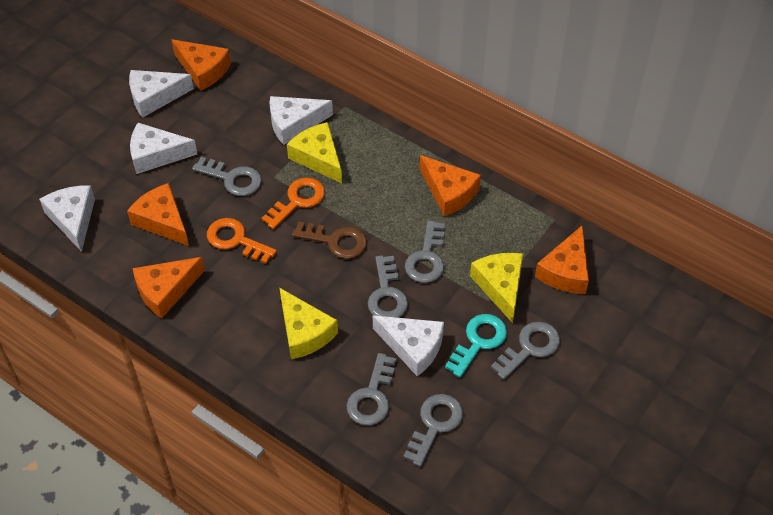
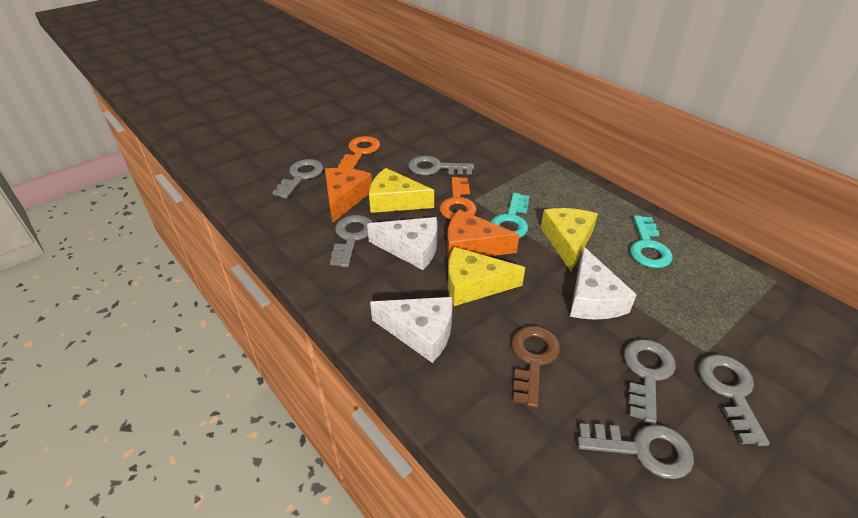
orange cheese: [127,183,189,246] [133,257,205,318] [171,39,231,91] [420,155,481,216] [535,225,589,294] = 5 -> [325,168,372,223] [447,209,519,261] = 2
turquoise key: [445,314,507,377] = 1 -> [490,193,529,238] [630,215,673,268] = 2
white cheese: [39,185,95,252] [129,70,194,118] [130,123,197,174] [269,96,333,145] [373,316,444,376] = 5 -> [367,217,437,270] [370,297,453,363] [570,247,637,320] = 3

